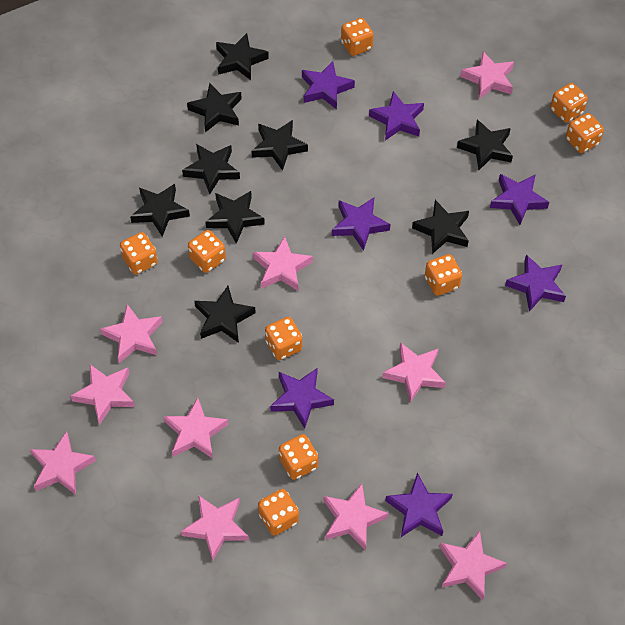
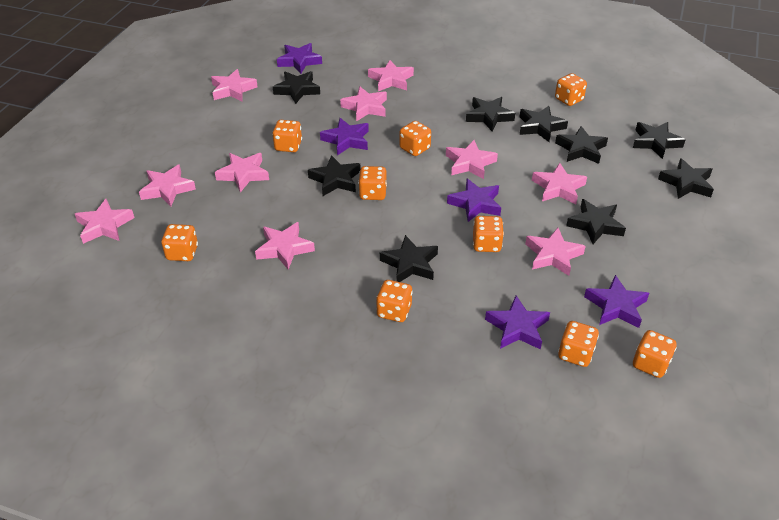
purple star: [270,368,334,429] [302,61,355,110] [332,198,390,251] [369,91,424,140] [385,472,453,537] [490,174,549,225] [505,255,566,312] = 7 -> [277,43,322,74] [320,118,369,156] [447,179,501,222] [485,296,550,350] [584,275,649,328] = 5

